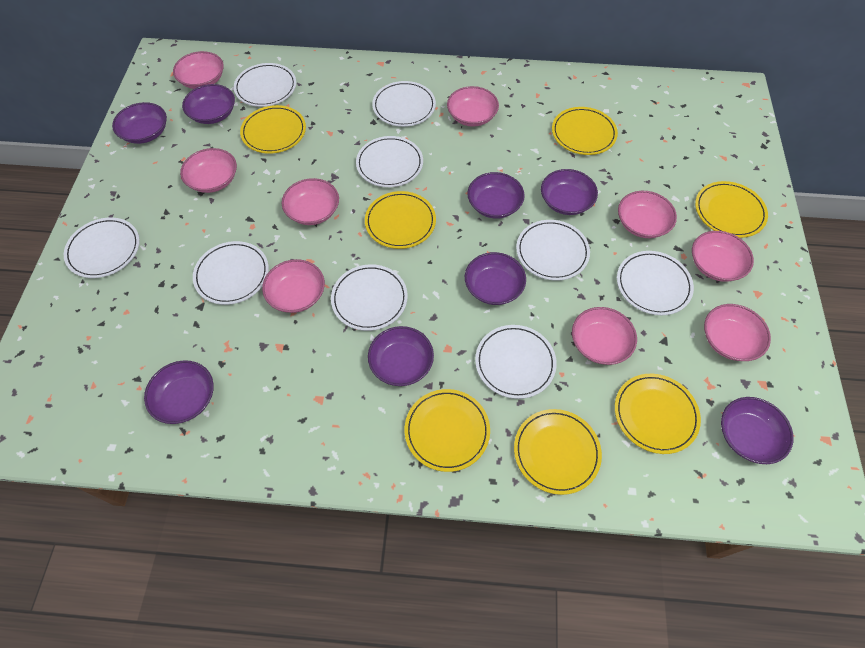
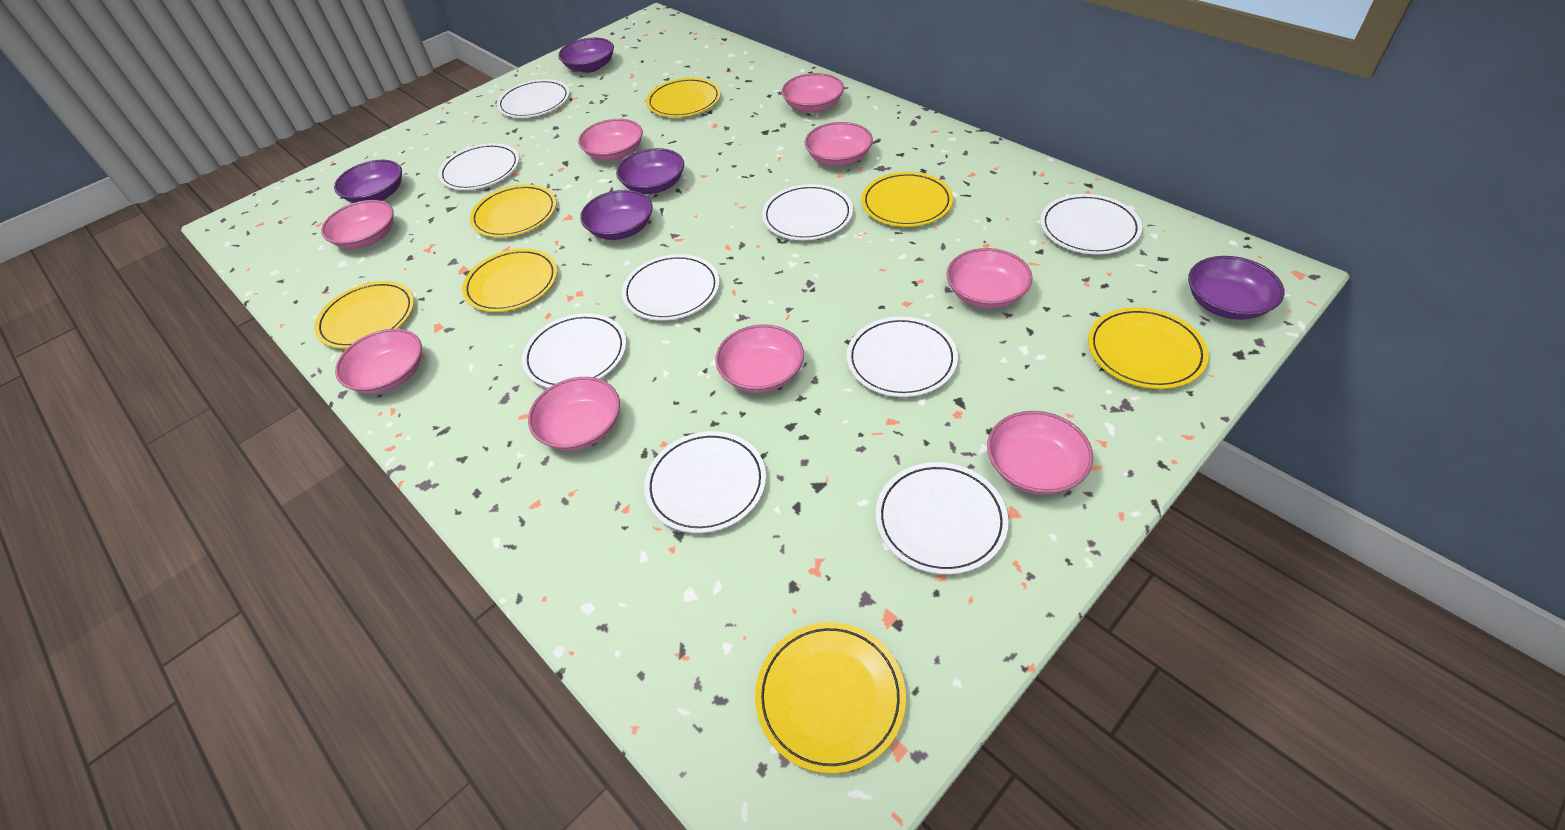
purple bowl: [112,102,167,144] [144,360,214,424] [182,84,235,124] [368,326,434,386] [465,252,526,305] [467,172,525,219] [541,169,598,215] [721,397,794,464] = 8 -> [334,160,402,203] [558,38,614,73] [580,190,653,240] [616,148,684,194] [1188,256,1285,320] = 5

